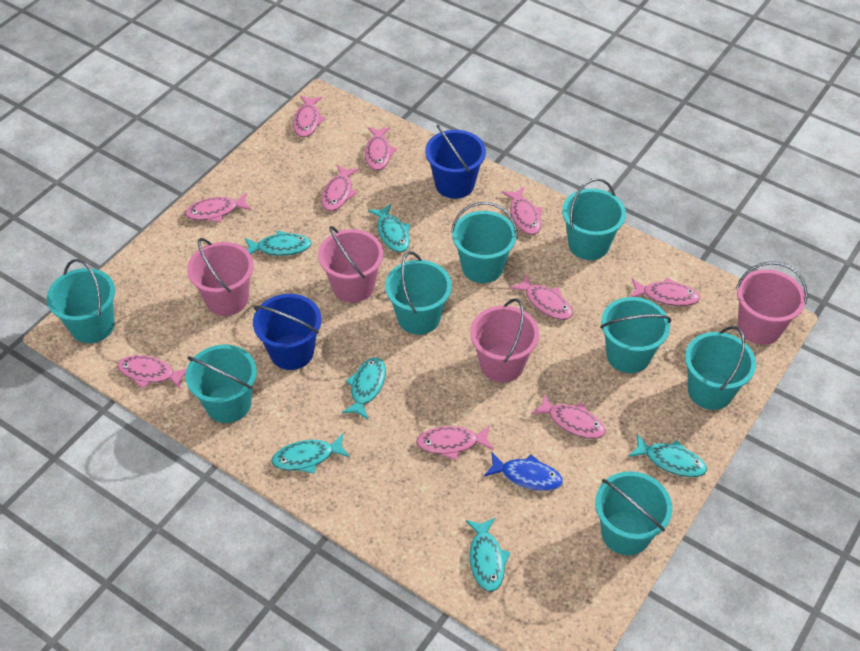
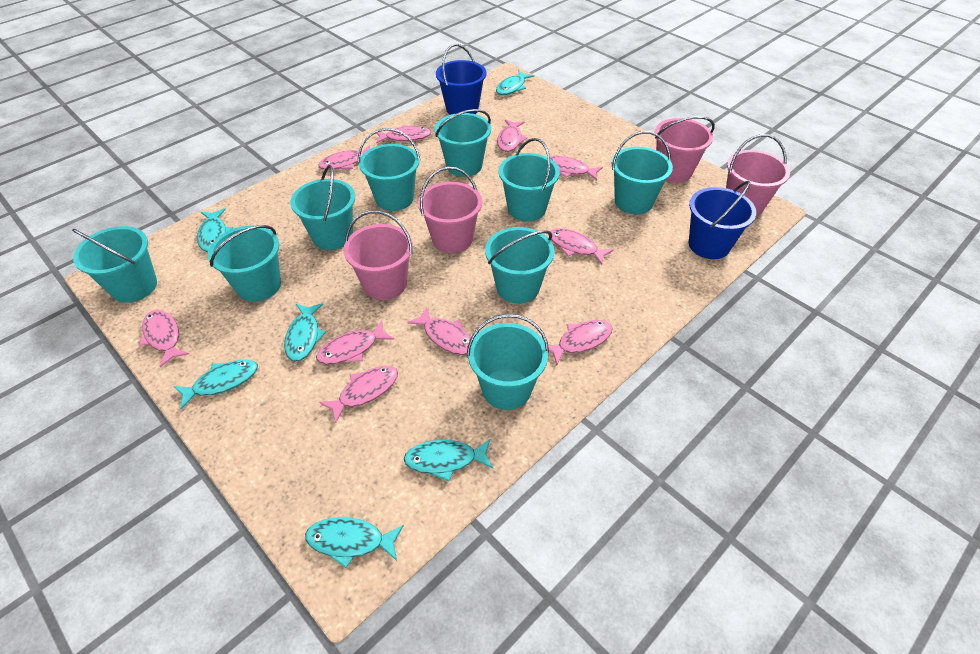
blue fish: [484,452,563,491] = 1 -> none = 0
turquoise bucket: [47,259,115,343] [185,345,257,423] [385,251,452,335] [451,202,518,283] [562,178,626,260] [595,471,672,555] [600,297,672,373] [685,326,756,410] = 8 -> [72,226,157,303] [208,225,281,302] [290,165,355,250] [358,128,420,211] [435,109,491,177] [467,314,549,410] [485,227,554,304] [499,138,560,221] [612,131,673,214] = 9

